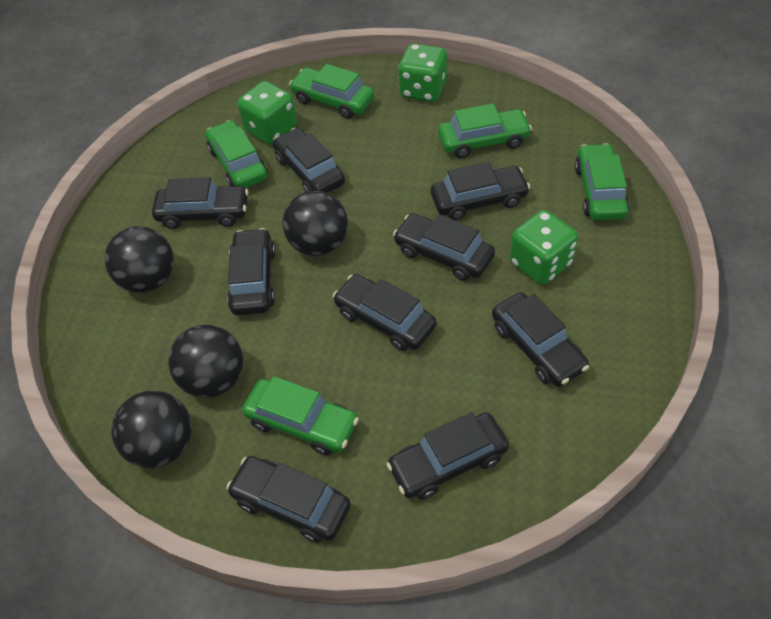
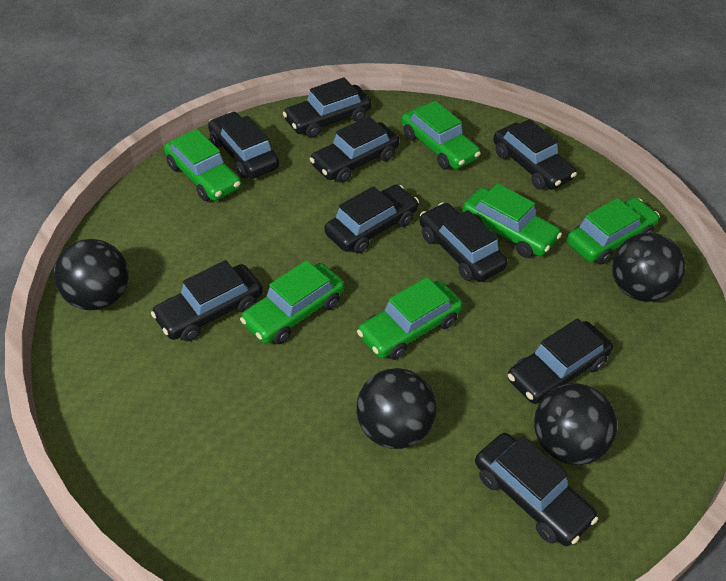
green car: [206,120,268,188] [242,376,359,455] [289,64,374,119] [438,104,532,158] [575,143,629,220] = 5 -> [164,129,241,201] [240,260,344,344] [357,277,463,360] [401,101,481,169] [462,183,562,258] [567,197,660,265] = 6
green dice: [238,81,297,145] [398,43,447,102] [510,210,578,285] = 3 -> none = 0

